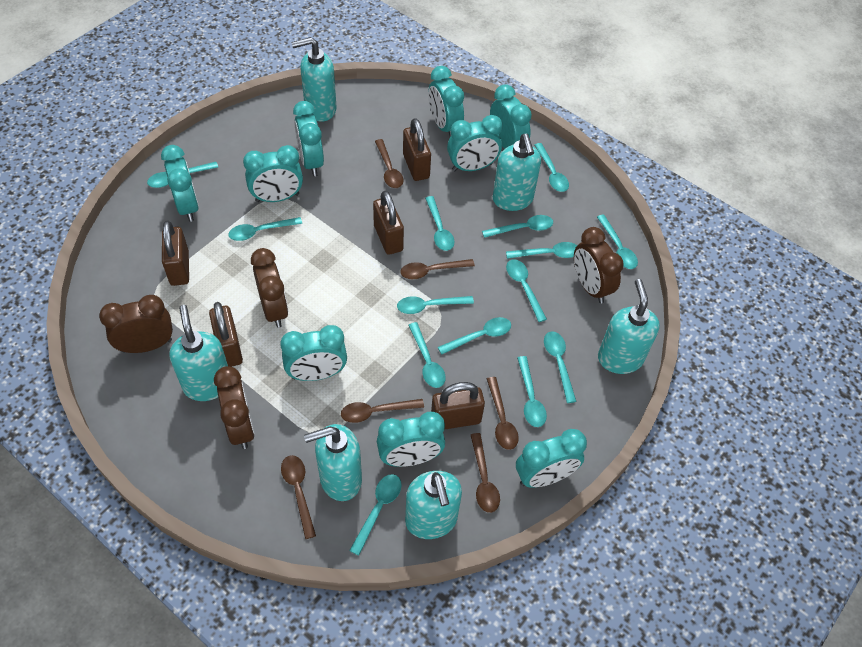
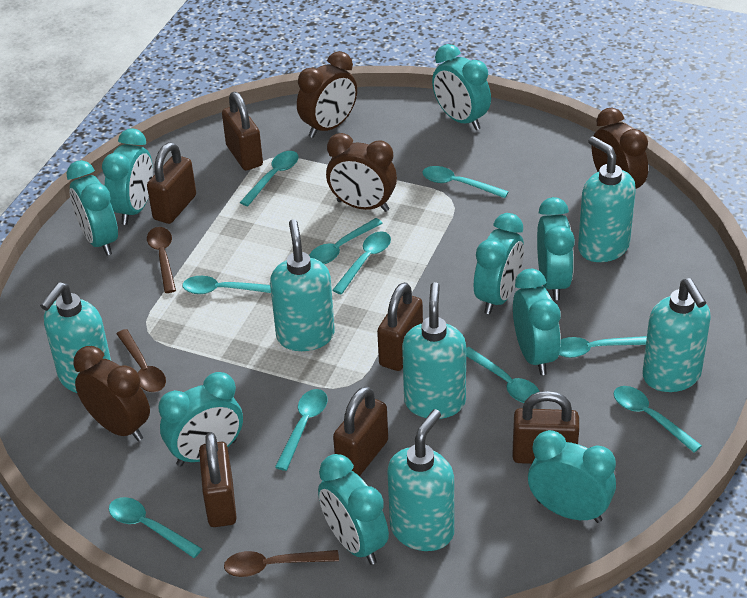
brown padlock: [162,221,189,286] [209,302,243,367] [373,191,404,255] [403,118,431,181] [431,382,485,430] = 5 -> [147,142,196,224] [199,432,237,527] [222,92,263,170] [333,386,388,476] [377,282,423,371] [513,391,579,464] = 6
brown spoon: [281,455,316,539] [341,399,424,423] [375,139,403,188] [401,259,475,279] [471,433,500,513] [487,377,519,450] = 6 -> [117,329,166,392] [147,227,176,293] [224,550,339,577] = 3
turquoise spoon: [147,162,218,188] [228,217,302,241] [349,474,402,556] [397,296,474,314] [408,322,445,388] [425,196,455,251] [438,317,511,355] [482,215,553,238] [506,242,577,259] [506,259,547,322] [517,356,547,427] [534,143,569,192] [544,332,577,403] [597,215,638,269] = 14 -> [109,497,202,558] [182,276,271,294] [240,151,298,206] [275,389,327,471] [309,218,383,264] [332,231,391,295] [422,166,509,198] [466,347,540,403] [559,336,647,358] [614,386,702,452] = 10

